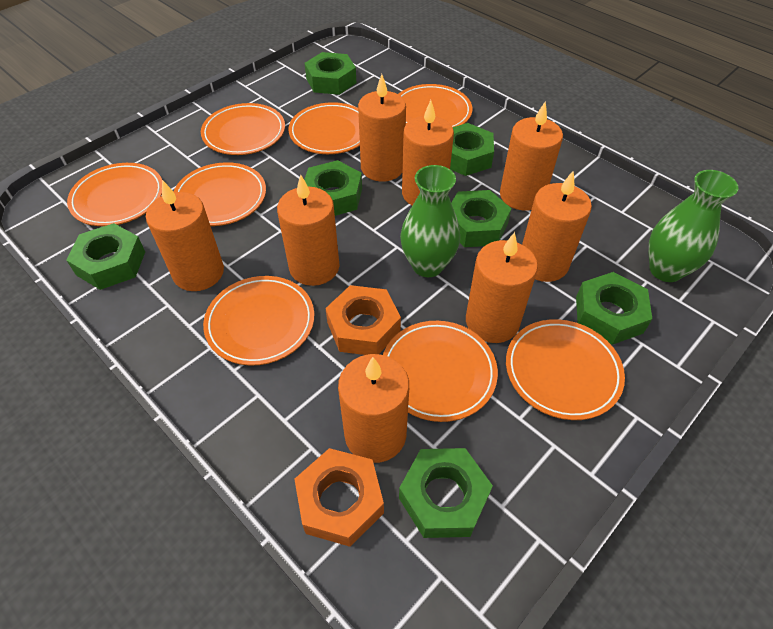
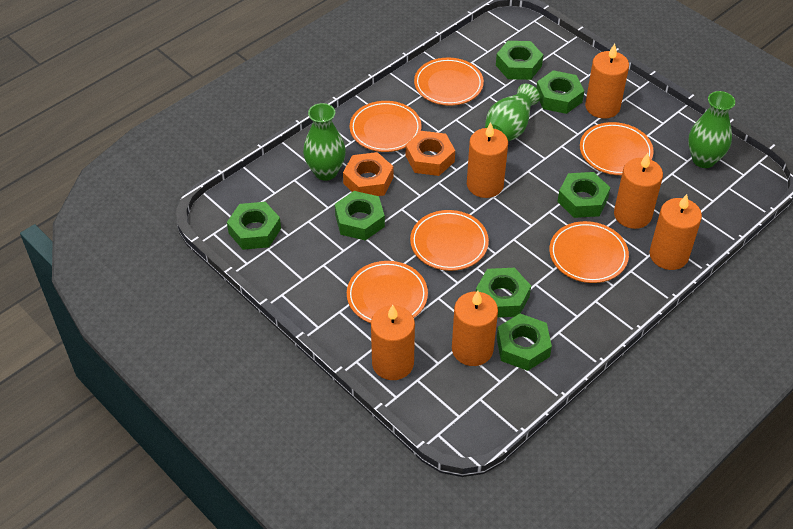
green vase: [400,165,460,277] [649,170,739,282] = 2 -> [303,103,346,181] [485,84,540,141] [688,91,735,168] = 3
orange candle: [146,180,224,291] [277,175,340,286] [338,354,409,463] [358,74,406,182] [402,100,454,206] [466,232,538,343] [500,101,563,210] [522,171,592,282] = 8 -> [371,305,415,380] [452,291,498,366] [467,122,508,198] [585,44,629,119] [614,153,663,229] [650,194,702,270] = 6
orange plate: [67,163,162,226] [174,162,266,226] [201,103,285,155] [203,276,314,366] [288,102,360,154] [383,321,498,422] [398,84,472,127] [506,319,625,420] = 8 -> [347,261,428,323] [350,101,421,152] [410,210,489,271] [414,58,484,106] [549,221,629,283] [580,122,654,175] = 6

